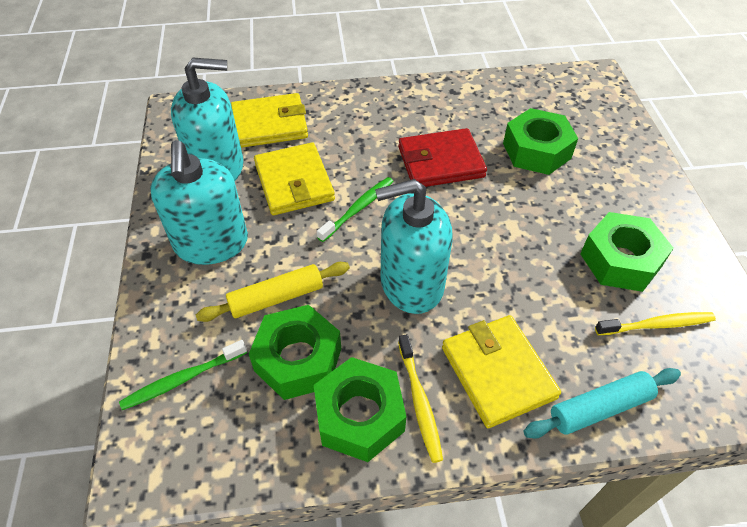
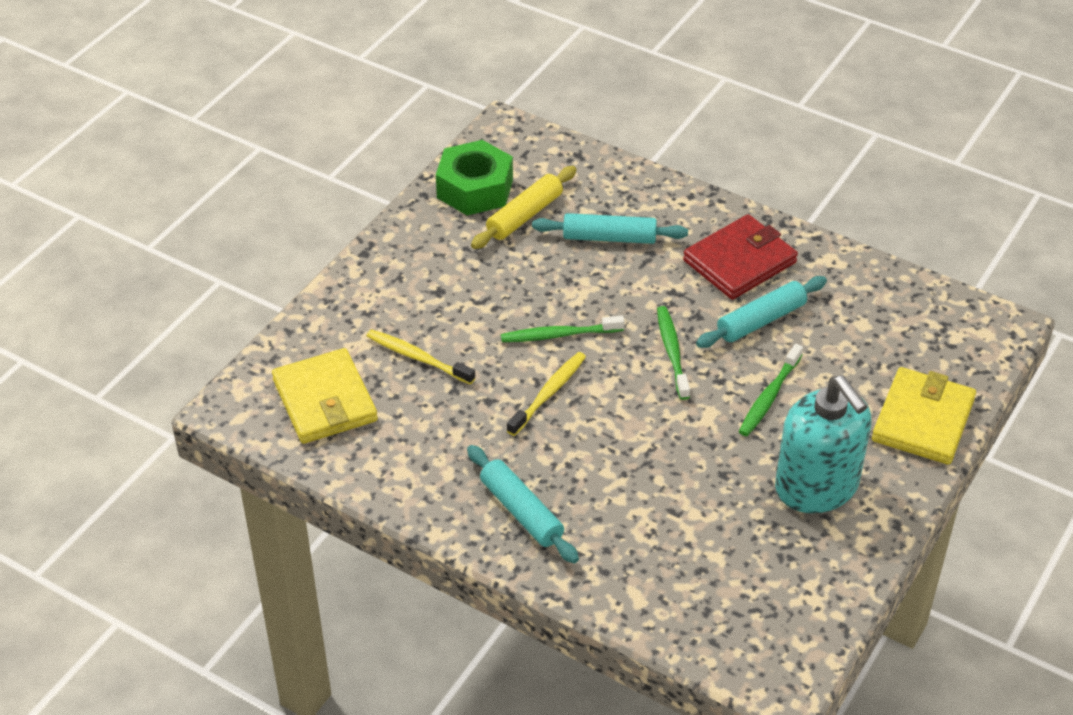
green nut: [249,305,341,400] [314,357,406,462] [503,108,578,175] [580,212,674,292] = 4 -> [436,140,513,215] = 1
green toothbrush: [119,340,247,410] [317,177,394,242] = 2 -> [501,316,625,342] [657,306,690,400] [739,344,803,436] = 3
turquoise rolling pin: [524,368,681,438] = 1 -> [467,445,579,563] [532,213,688,244] [696,276,827,348] = 3
turquoise soap dispenser: [150,140,248,265] [171,58,244,181] [375,179,453,314] = 3 -> [775,375,871,513] = 1
yellow wallet: [231,93,308,148] [254,142,335,215] [442,315,561,428] = 3 -> [272,348,378,444] [872,367,976,465] = 2

